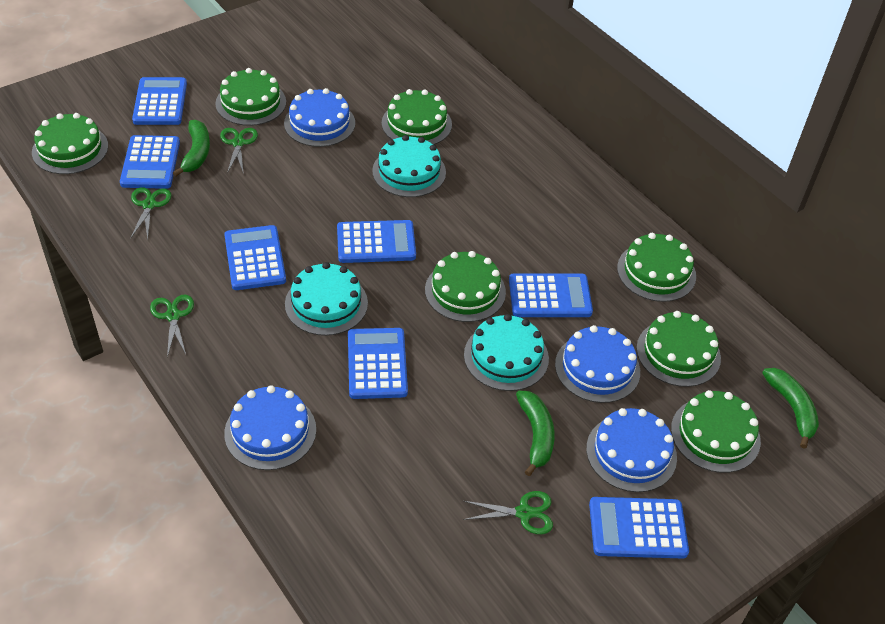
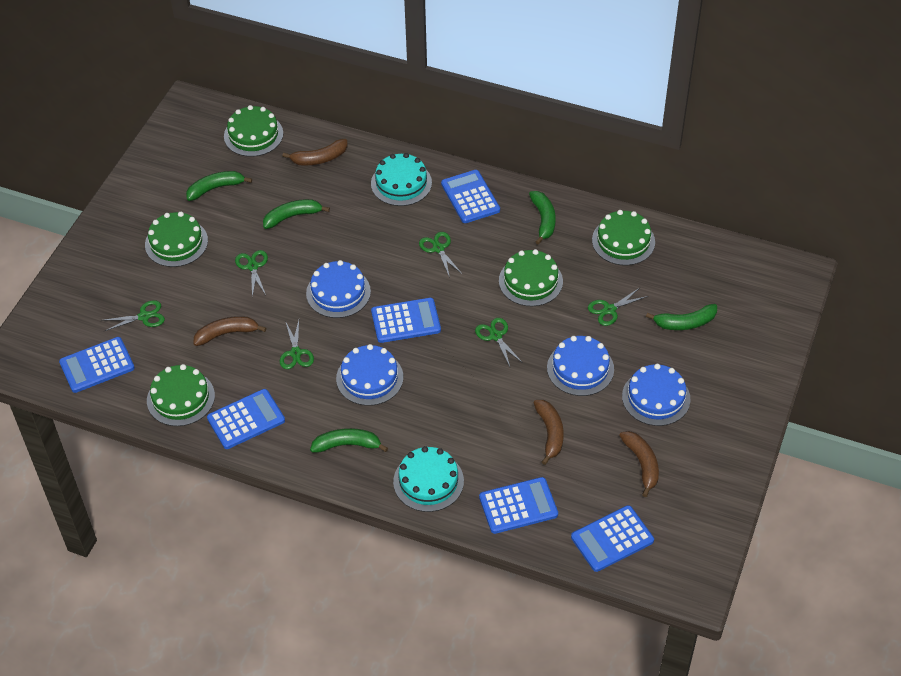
blue calculator: [120,135,180,189] [132,77,187,125] [224,225,286,290] [337,220,416,263] [348,328,408,399] [509,273,593,317] [589,497,689,558] = 7 -> [59,337,135,393] [207,389,285,449] [371,298,441,343] [441,170,500,223] [479,477,558,534] [571,505,654,572] = 6
brown banana: none = 0 -> [193,316,266,346] [282,139,347,166] [534,400,564,465] [619,431,659,497] = 4
green banana: [173,120,210,176] [516,391,555,476] [762,368,819,449] = 3 -> [186,171,252,201] [263,199,330,229] [310,428,388,453] [529,191,556,245] [646,304,717,330] = 5
green cake: [32,113,108,174] [215,68,286,126] [382,89,452,145] [425,251,506,322] [617,233,696,302] [637,311,721,387] [671,390,761,473] = 7 -> [145,212,208,267] [147,364,215,426] [224,105,283,157] [499,249,563,306] [592,210,655,265] = 5
green scissors: [130,187,171,239] [150,295,194,357] [220,128,258,174] [463,491,553,534] = 4 -> [101,300,165,332] [235,250,268,297] [280,320,314,369] [419,232,462,278] [475,318,523,367] [588,288,648,326] = 6
turquoise cake: [285,262,368,336] [372,135,446,197] [464,314,549,391] = 3 -> [371,153,432,206] [393,446,464,512] = 2

